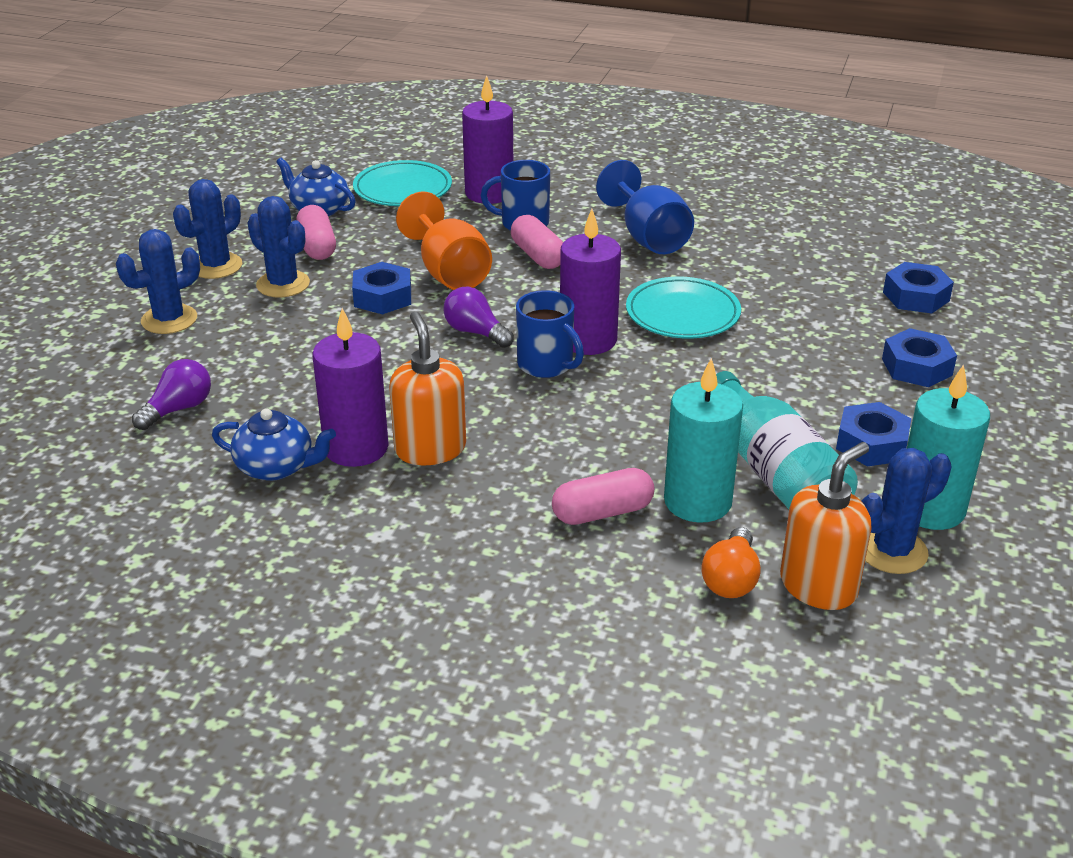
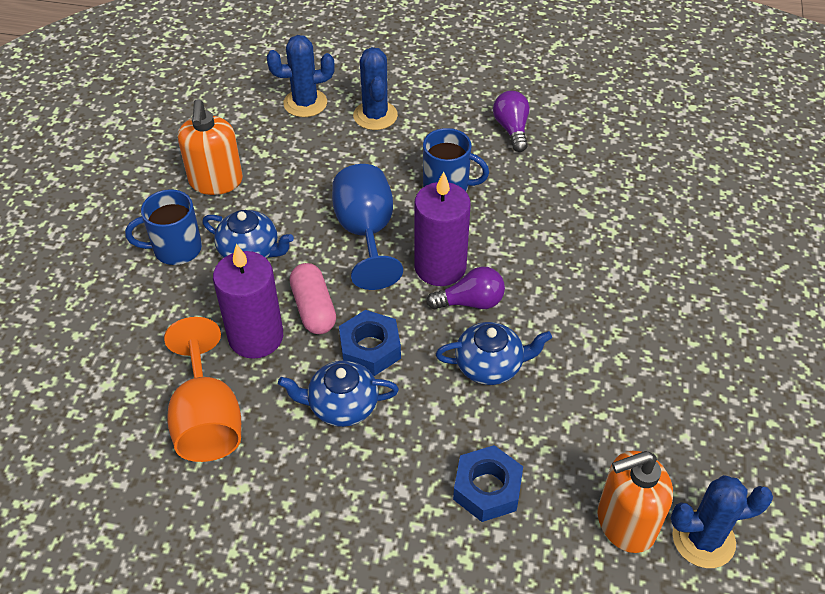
blue cactus: [116,229,200,334] [173,179,242,279] [247,196,310,298] [861,448,952,574] = 4 -> [266,35,335,117] [353,47,398,130] [670,475,773,568] = 3
blue nut: [352,262,411,315] [836,402,911,467] [882,328,957,387] [883,262,954,314] = 4 -> [339,310,401,376] [453,445,523,522] = 2
blue teapot: [212,408,336,481] [276,157,356,216] = 2 -> [202,210,294,258] [278,361,399,427] [436,322,552,385] = 3
orange light bulb: [701,527,761,598] = 1 -> none = 0
pink capsule: [296,205,336,260] [511,215,563,269] [552,468,654,525] = 3 -> [290,263,336,334] = 1
purple candle: [312,308,389,467] [462,75,513,204] [560,209,621,355] = 3 -> [213,244,283,359] [414,171,471,286] = 2
turquoise bottle: [716,371,858,509] = 1 -> none = 0
turquoise candle: [664,358,743,523] [907,364,990,530] = 2 -> none = 0
turquoise plate: [353,160,452,206] [626,277,741,338] = 2 -> none = 0

